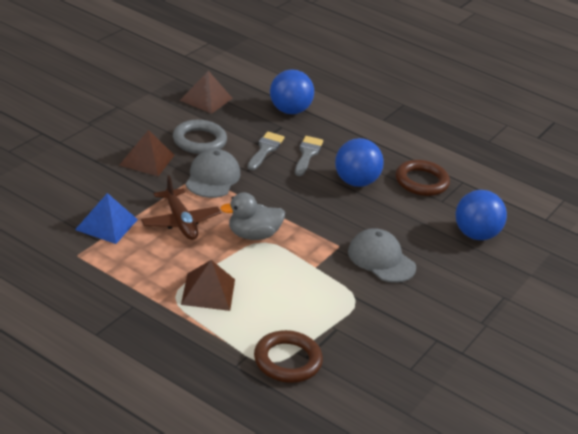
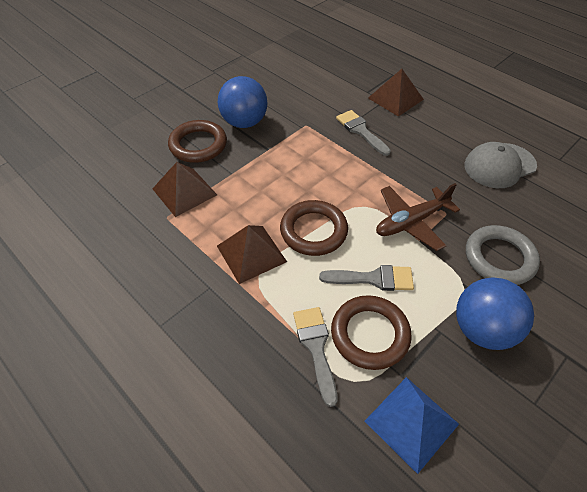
blue ball: [270,69,314,114] [335,138,384,187] [455,190,507,240] = 3 -> [218,76,268,128] [456,278,534,350] = 2
brown ring: [254,330,323,383] [396,160,450,196] = 2 -> [168,120,227,163] [280,200,348,256] [331,295,412,370] = 3
grey brush: [247,132,285,170] [295,136,323,176] = 2 -> [293,307,337,407] [319,265,414,291] [336,110,391,156] = 3
grey cap: [186,149,240,198] [348,228,416,283] = 2 -> [464,142,537,188] = 1
grey duck: [220,192,285,240] = 1 -> none = 0

